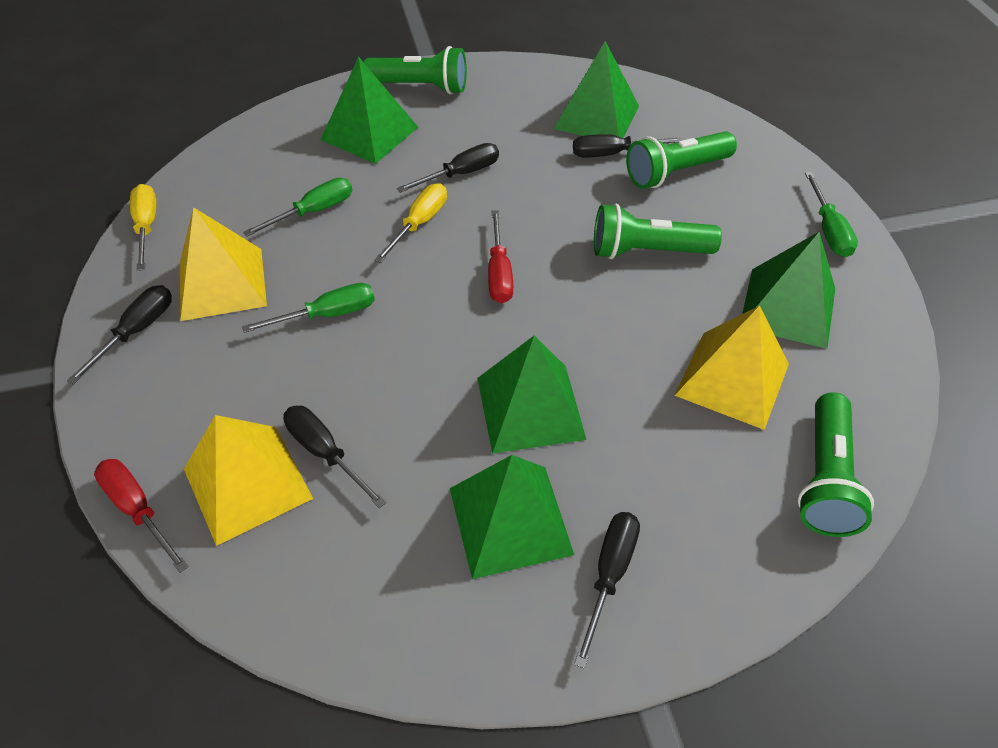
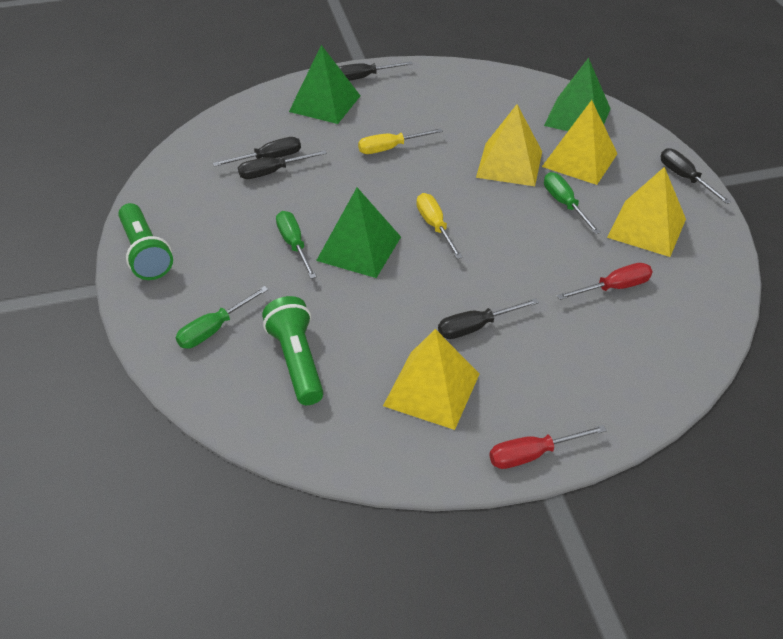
green flashlight: [364,46,467,94] [594,204,722,259] [626,132,737,189] [797,392,874,537] = 4 -> [118,203,173,280] [262,296,324,405] = 2
green pyramid: [320,57,418,164] [450,455,574,579] [477,336,586,454] [554,41,639,138] [742,232,835,349] = 5 -> [289,45,360,124] [316,188,401,278] [544,58,611,131] = 3
yellow pyramid: [180,207,267,321] [184,415,313,546] [674,306,789,430] = 3 -> [383,329,479,430] [476,104,542,186] [542,100,617,185] [607,167,686,257] = 4

